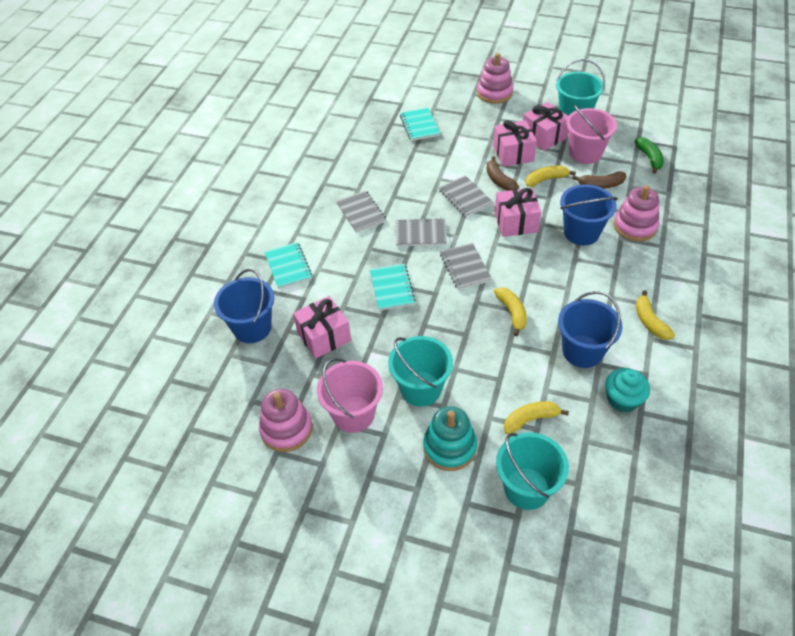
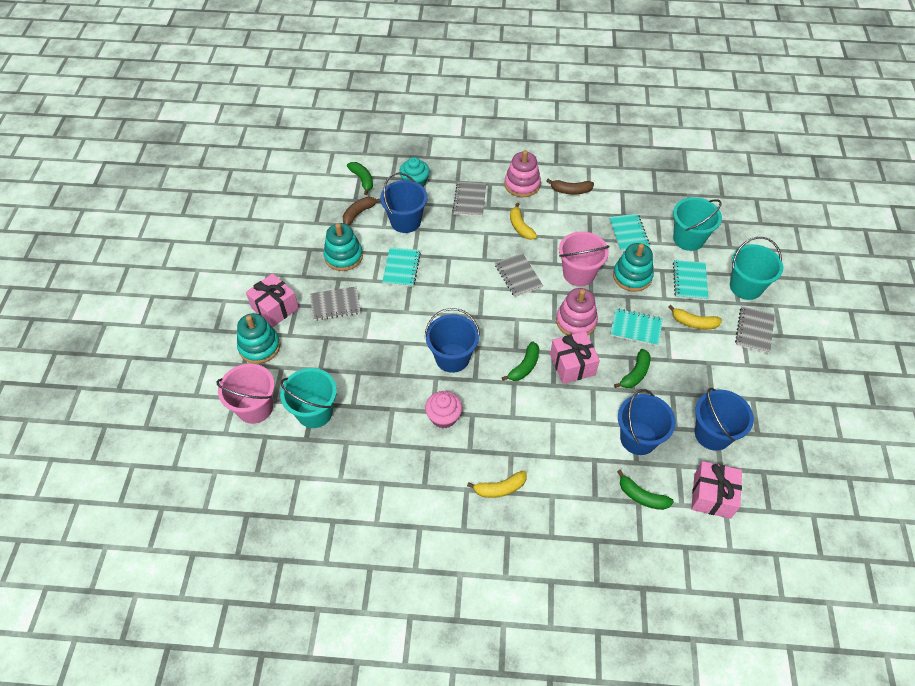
blue bucket: [214,269,274,343] [558,291,622,368] [560,184,618,245] = 3 -> [380,173,428,233] [425,308,480,373] [618,389,676,455] [695,388,754,451] = 4
green banana: [635,137,664,174] = 1 -> [347,162,373,195] [502,341,539,381] [614,349,651,388] [617,470,674,510] = 4
pink cupcake: none = 0 -> [425,391,462,428] = 1
pink gift: [293,296,351,359] [493,120,537,167] [495,188,541,237] [523,102,568,151] = 4 -> [246,273,299,327] [550,331,600,384] [691,461,742,519] = 3
pink stacking toy: [259,389,312,452] [477,53,513,104] [614,185,659,242] = 3 -> [504,150,541,197] [556,288,598,335] = 2
turquoise notebook: [264,242,312,289] [370,264,416,311] [400,108,440,141] = 3 -> [382,247,421,287] [609,214,650,252] [610,308,663,346] [673,260,708,300] = 4
turquoise stacking toy: [423,406,477,471] = 1 -> [237,313,280,364] [324,223,363,271] [613,243,654,292] = 3
yellow banana: [494,287,527,336] [504,401,569,434] [525,165,576,187] [636,290,675,340] = 4 -> [467,471,527,498] [510,203,537,240] [668,305,722,330] = 3

